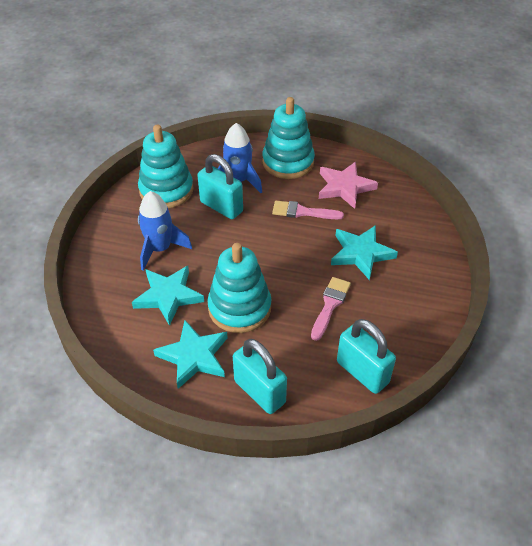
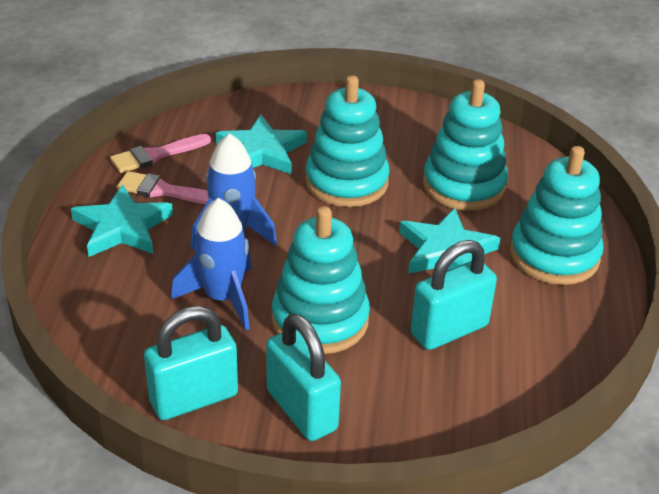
pink star: [319,162,378,209] = 1 -> none = 0
turquoise stacking toy: [138,125,193,208] [207,243,271,333] [262,97,315,179] = 3 -> [272,206,370,354] [305,75,390,207] [423,79,508,211] [510,146,603,285] = 4

